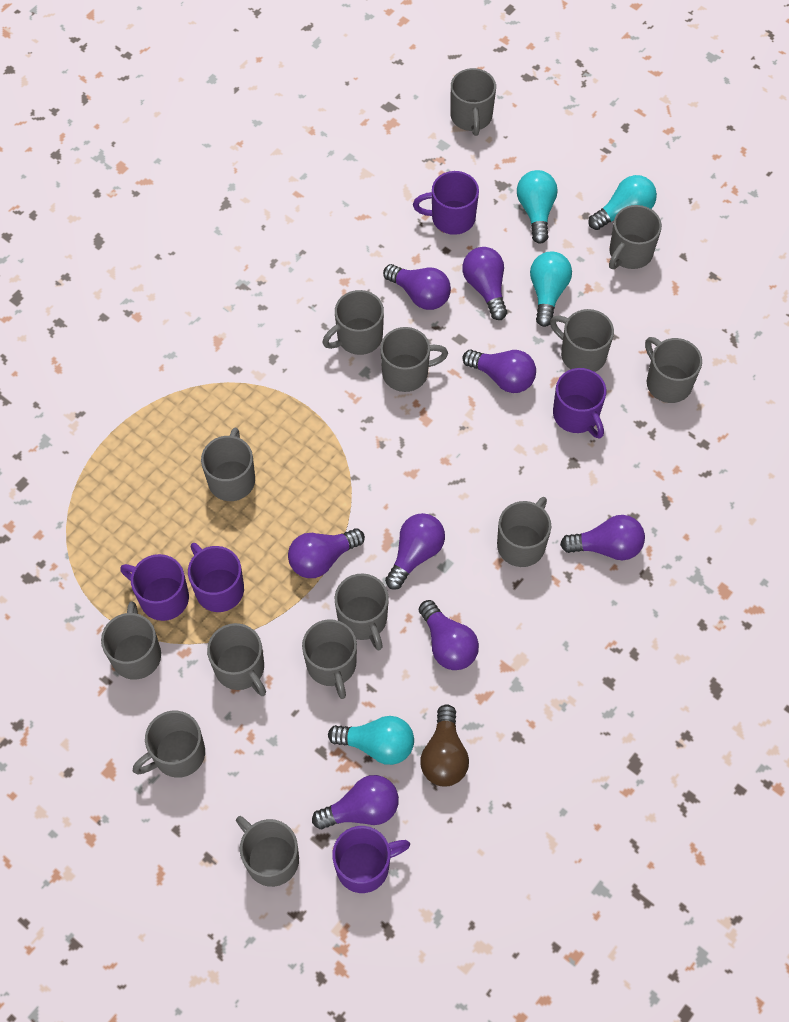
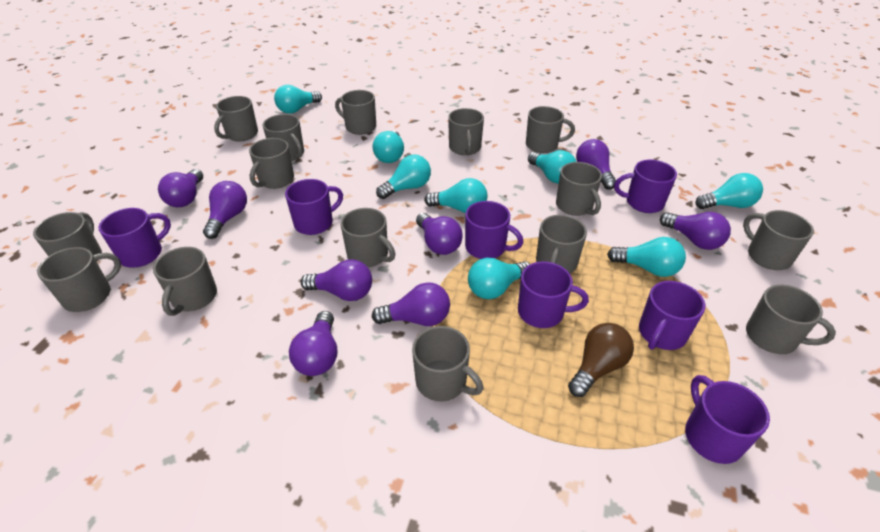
grey mug: [101,601,161,680] [133,711,205,778] [201,428,255,501] [207,623,266,696] [236,816,299,887] [302,619,357,699] [322,290,384,355] [335,574,389,650] [380,327,448,392] [451,68,496,136] [497,497,551,567] [550,309,614,372] [609,205,662,269] [645,337,702,403] = 14 -> [33,212,102,262] [37,247,121,312] [153,247,217,316] [214,96,258,141] [249,138,294,189] [263,114,304,161] [335,90,376,135] [341,208,395,267] [412,326,484,401] [448,108,484,155] [526,106,575,153] [536,215,587,273] [556,162,602,216] [743,210,814,270] [746,285,836,354] = 15
purple mug: [120,554,189,621] [188,543,244,612] [332,826,410,893] [413,171,479,235] [553,368,606,439] = 5 -> [99,208,171,267] [285,179,343,235] [465,201,523,259] [518,261,589,328] [614,160,677,213] [639,281,705,350] [685,375,770,464] = 7
turquoise light bulb: [328,716,414,765] [517,170,558,244] [530,252,572,327] [588,175,657,230] = 4 -> [274,85,322,114] [372,130,404,163] [376,154,431,199] [424,178,487,213] [468,258,530,299] [528,150,576,184] [607,237,686,277] [695,173,763,209] = 8

